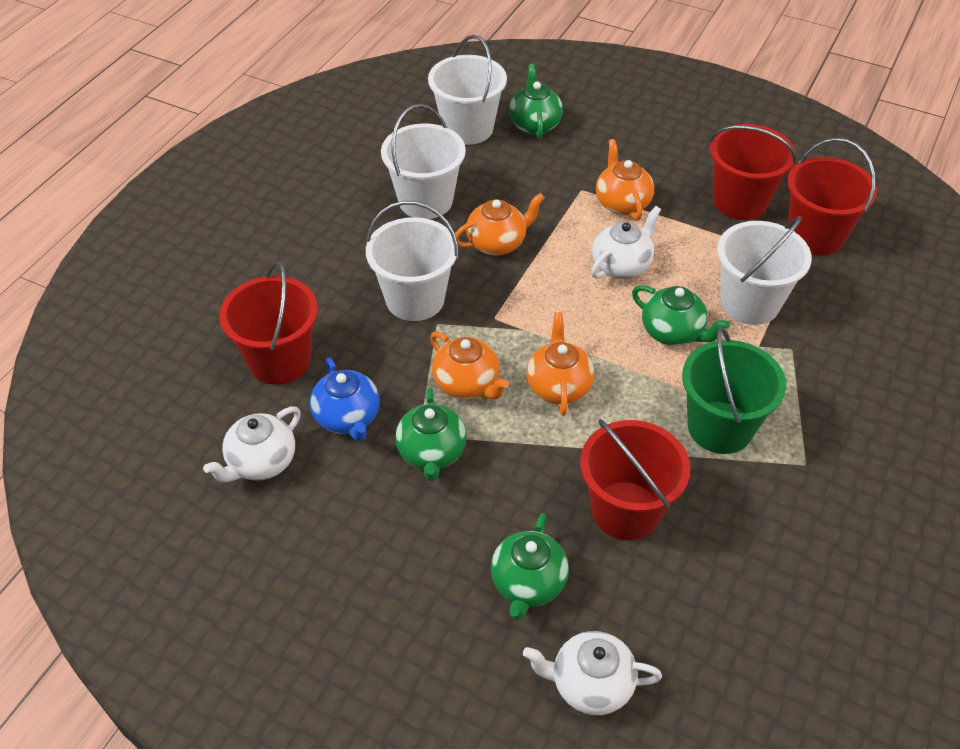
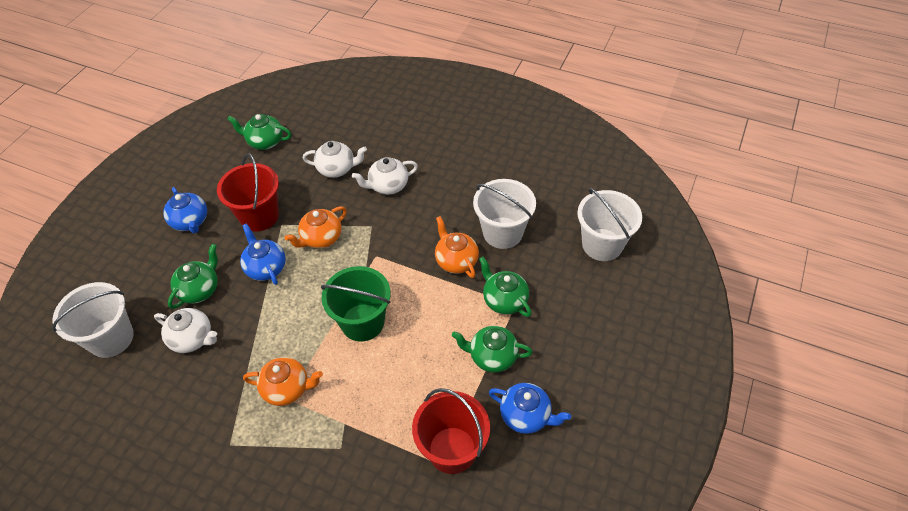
blue teapot: [310,358,380,441] = 1 -> [163,187,207,233] [240,223,286,285] [489,383,571,434] = 3
orange teapot: [430,331,509,399] [455,193,545,256] [526,312,594,416] [596,139,654,221] = 4 -> [243,357,323,406] [285,206,347,248] [435,216,479,278] = 3
red bucket: [219,261,318,385] [580,419,690,540] [709,124,797,220] [787,138,877,256] = 4 -> [217,153,279,232] [412,388,490,474] = 2
white bucket: [366,201,459,321] [381,104,466,219] [428,35,507,145] [717,216,812,325] = 4 -> [52,282,134,358] [473,179,536,249] [577,188,642,261] = 3

